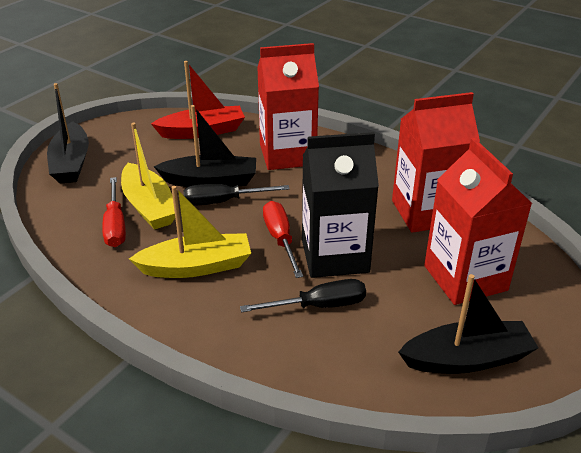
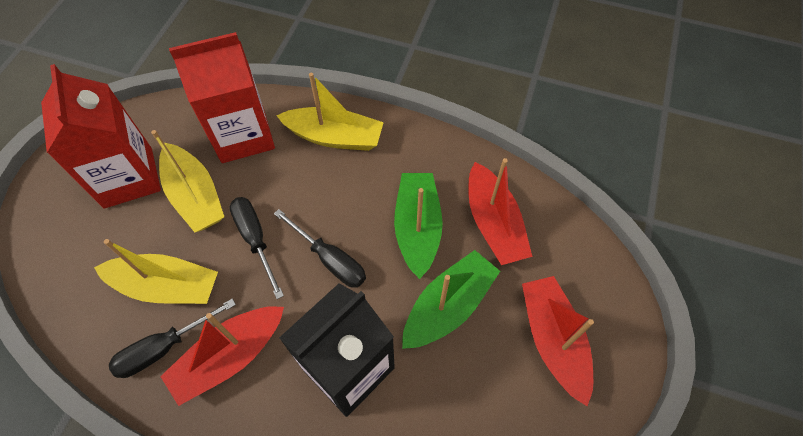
black boat: [47,83,89,183] [153,105,256,187] [398,274,538,374] = 3 -> none = 0
black screwdriver: [183,184,289,206] [240,279,366,312] = 2 -> [109,299,236,378] [230,197,284,299] [274,209,366,288] = 3
green boat: none = 0 -> [394,173,443,279] [402,250,500,349] = 2
red boat: [151,61,245,139] = 1 -> [160,306,284,406] [468,158,532,265] [522,276,594,406] = 3
red carton: [257,43,319,170] [392,92,480,233] [424,138,533,305] = 3 -> [41,64,161,209] [169,32,275,163] = 2
red screwdriver: [102,177,126,247] [263,201,303,278] = 2 -> none = 0
yellow boat: [121,123,175,230] [129,186,251,278] = 2 -> [94,239,218,304] [151,130,224,232] [276,73,384,151] = 3

